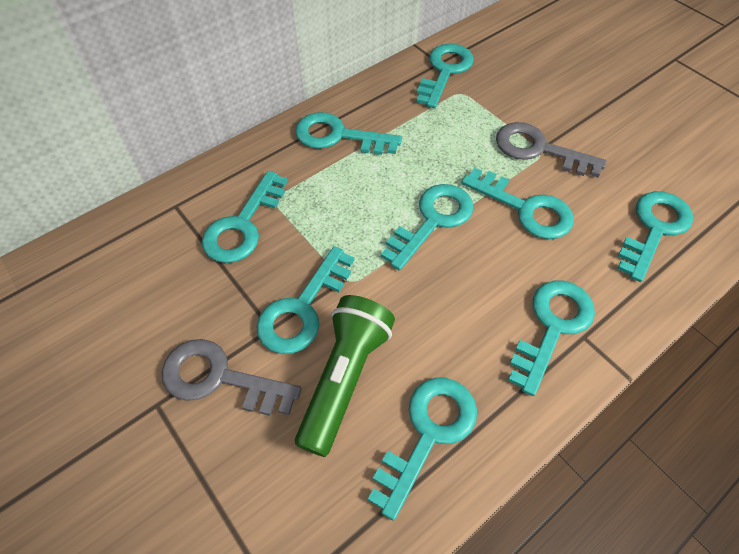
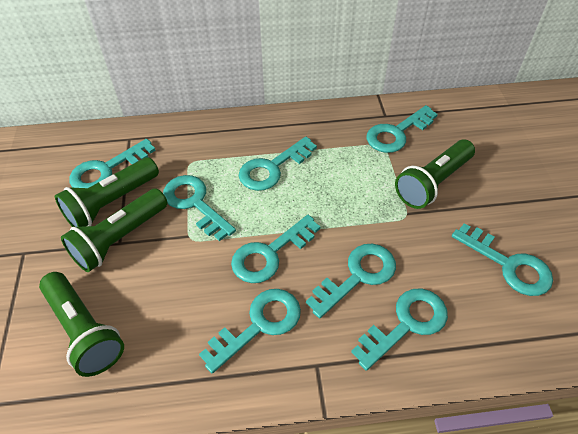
green flashlight: [295,295,395,457] = 1 -> [39,272,124,377] [55,157,159,227] [61,188,168,272] [395,140,475,209] = 4
grey key: [161,339,301,416] [496,122,607,177] = 2 -> none = 0

